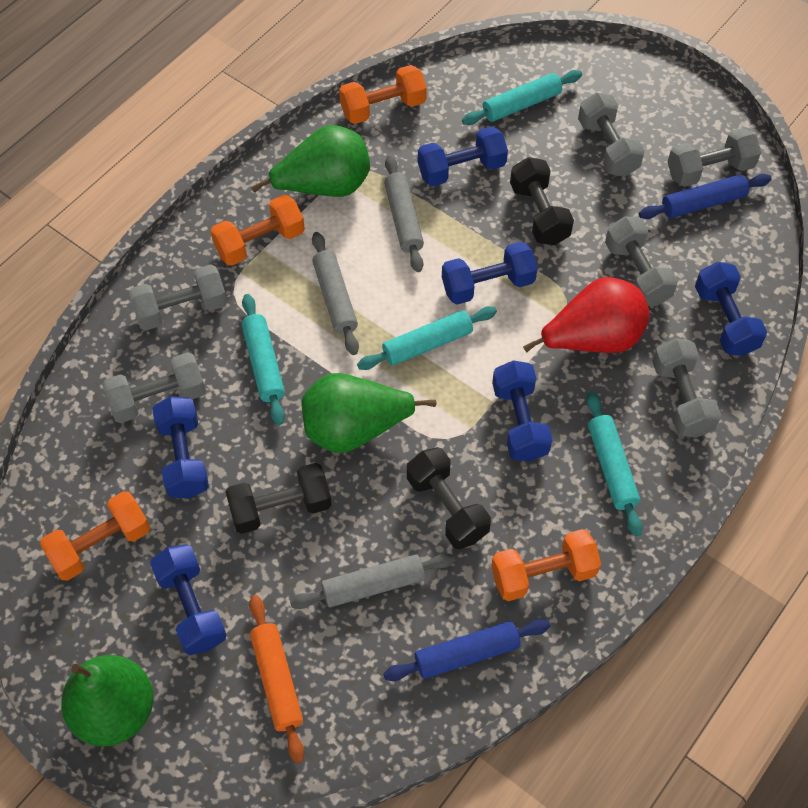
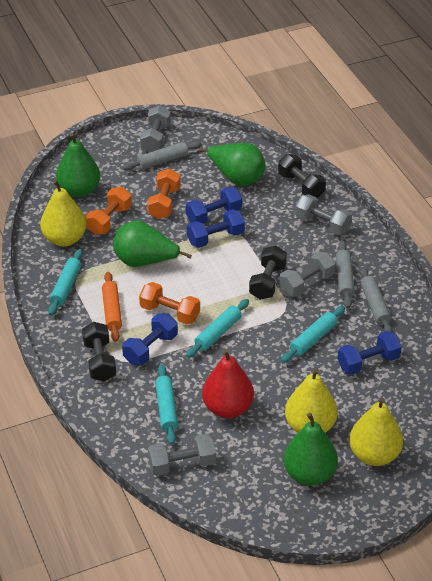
blue dumbbell: [150,544,227,655] [152,396,209,498] [418,126,508,186] [442,242,537,305] [492,360,552,461] [695,262,767,356] = 6 -> [122,313,178,365] [186,187,242,224] [187,209,245,248] [338,331,402,375] = 4
blue rolling pin: [383,619,550,681] [639,174,772,219] = 2 -> none = 0
green pear: [61,655,153,746] [251,125,370,197] [301,373,436,453] = 3 -> [56,133,100,197] [114,220,192,267] [199,143,265,186] [283,413,338,486] = 4
grey dumbbell: [102,352,206,423] [129,264,227,331] [578,92,645,176] [605,216,678,306] [652,338,721,438] [668,128,761,187] = 6 -> [140,106,171,152] [148,434,216,476] [279,252,336,297] [295,194,352,235] = 4
orange dumbbell: [40,491,150,581] [211,195,305,266] [339,65,427,124] [491,529,601,601] = 4 -> [86,187,132,235] [139,282,200,324] [147,168,180,219] = 3
yellow pear: none = 0 -> [40,180,86,246] [285,369,338,433] [349,398,403,466] = 3

